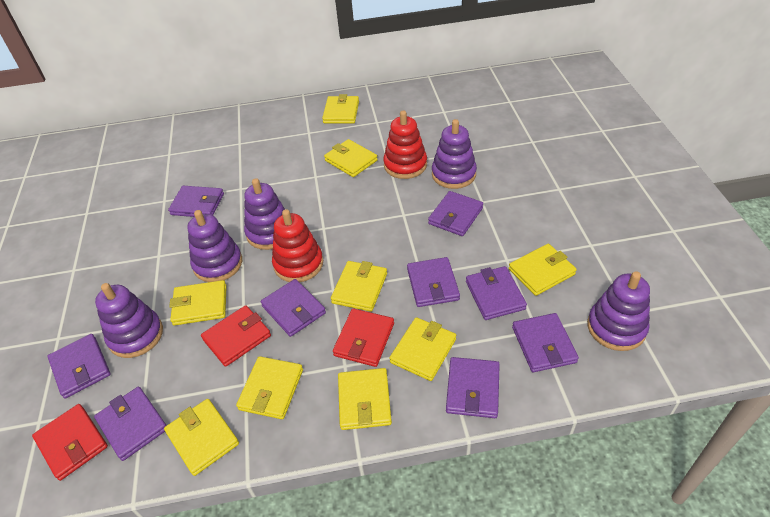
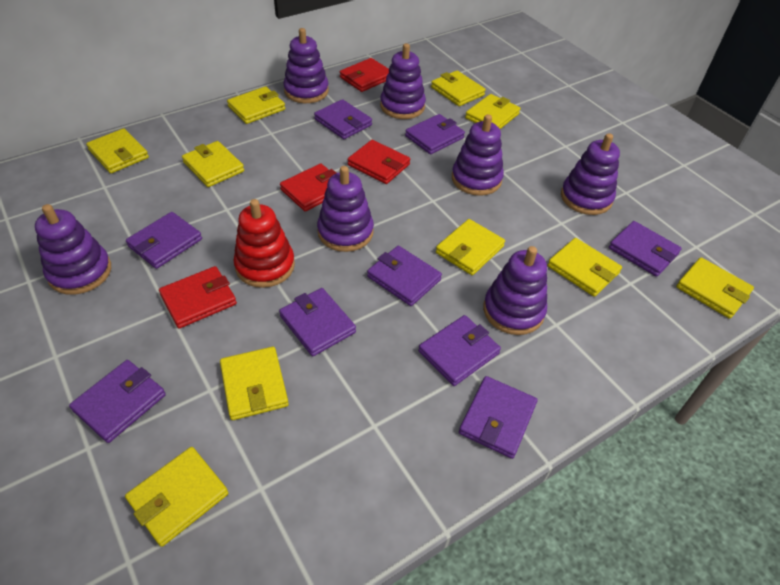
purple stacking toy: [95,283,163,358] [187,210,242,282] [244,178,285,250] [432,119,477,189] [587,271,650,351] = 5 -> [35,204,111,295] [284,28,329,103] [317,166,374,252] [380,43,426,119] [452,114,504,196] [483,246,547,335] [561,133,620,215] = 7
red stacking toy: [272,209,323,282] [383,111,427,179] = 2 -> [233,199,295,288] = 1
red wallet: [32,404,108,481] [201,305,271,367] [333,309,394,367] = 3 -> [159,266,237,329] [280,163,336,211] [340,58,389,92] [348,140,410,184] = 4
yellow wallet: [164,399,239,476] [169,280,227,325] [236,356,303,419] [322,94,359,123] [324,139,378,177] [331,261,387,312] [338,368,392,430] [389,317,456,381] [509,244,577,296] = 9 -> [86,128,149,173] [125,447,228,547] [182,141,244,187] [220,347,289,420] [227,86,285,124] [431,71,486,106] [436,219,505,275] [465,94,521,129] [548,238,622,297] [676,257,754,319] = 10

